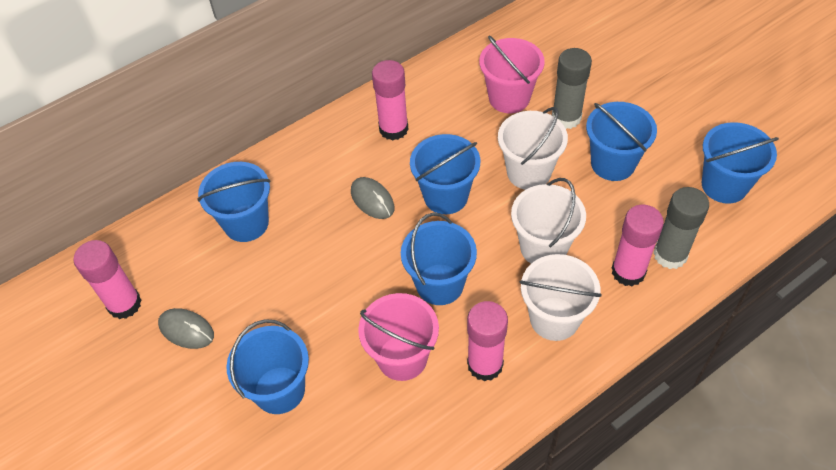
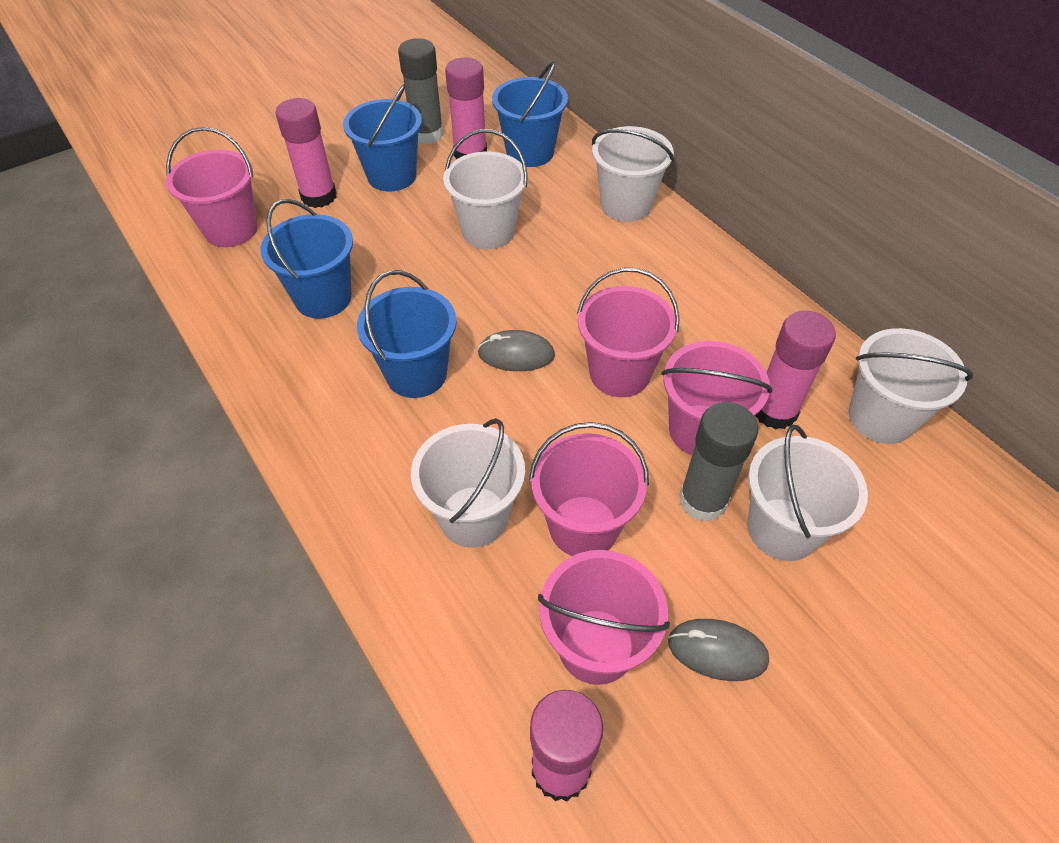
blue bucket: [198,162,271,242] [226,319,309,414] [401,213,477,305] [410,134,480,214] [586,102,657,181] [702,122,779,204] = 6 -> [260,199,353,319] [343,84,422,192] [357,270,457,398] [492,61,568,167] = 4
pink bucket: [358,293,439,381] [479,36,545,113] = 2 -> [166,127,258,247] [529,422,649,556] [538,550,670,685] [577,268,680,397] [661,341,773,455] = 5
white bucket: [498,107,568,190] [511,178,586,263] [519,254,602,341] = 3 -> [411,418,525,548] [443,129,528,249] [592,126,674,222] [747,425,868,561] [849,328,973,444] = 5

